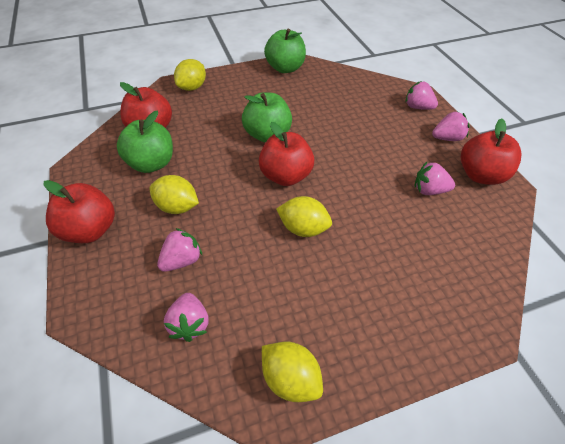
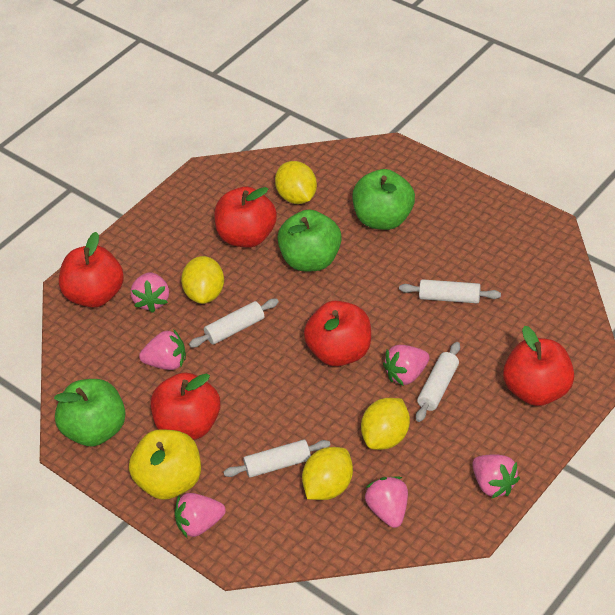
pink strawberry: [157,228,202,272] [164,293,209,342] [406,81,438,110] [415,162,455,195] [432,111,470,141] = 5 -> [131,272,169,313] [139,329,186,370] [175,493,226,537] [365,476,408,528] [383,345,429,386] [472,454,520,498] = 6
red apple: [43,180,115,243] [120,82,172,128] [259,122,314,186] [461,119,522,185] = 4 -> [59,232,124,308] [151,373,220,440] [214,187,277,247] [304,301,371,366] [503,326,574,406] = 5
white rolling pin: none = 0 -> [189,299,279,347] [223,439,330,478] [399,279,501,303] [416,342,460,422] = 4
yellow apple: none = 0 -> [129,429,201,500] = 1

